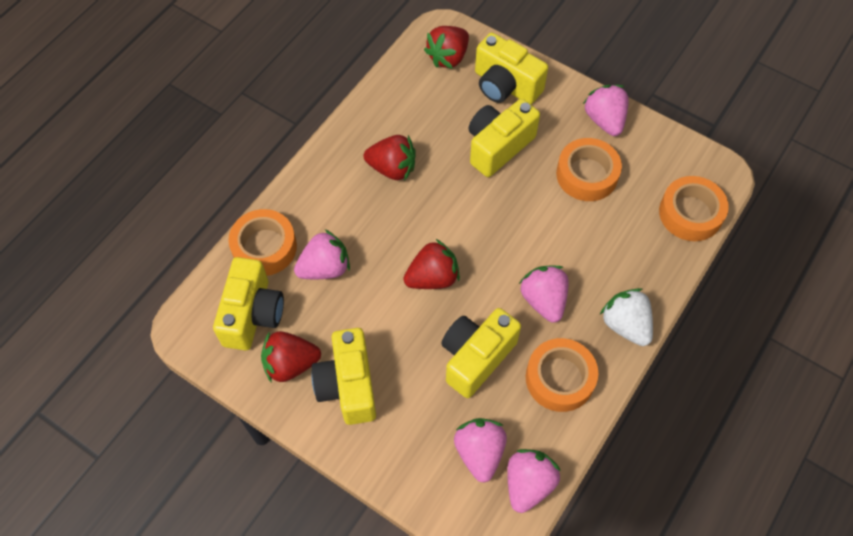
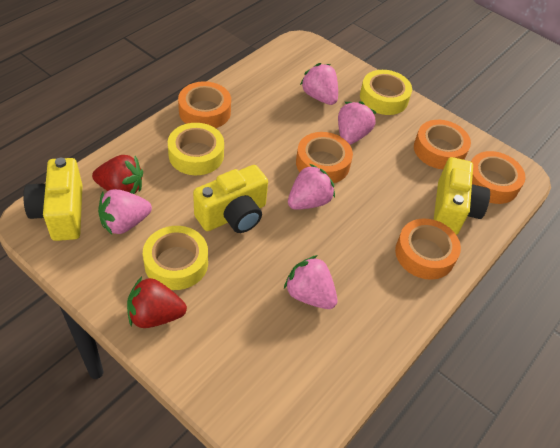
orange tape: [228,209,297,276] [526,338,598,412] [556,138,622,201] [659,176,729,241] = 4 -> [178,81,231,128] [296,132,353,183] [395,218,461,280] [414,120,471,169] [471,151,526,204] = 5
red strawberry: [261,331,321,383] [364,135,416,181] [403,239,460,289] [424,26,469,69] = 4 -> [92,155,143,194] [127,277,187,328] = 2
white strawberry: [600,288,653,346] = 1 -> none = 0
yellow camera: [213,257,284,351] [311,328,376,425] [441,308,521,398] [468,99,540,177] [475,33,548,104] = 5 -> [23,158,83,241] [193,165,268,233] [434,157,490,235] = 3
yellow tape: none = 0 -> [143,226,208,290] [168,123,224,175] [360,70,412,115] = 3

